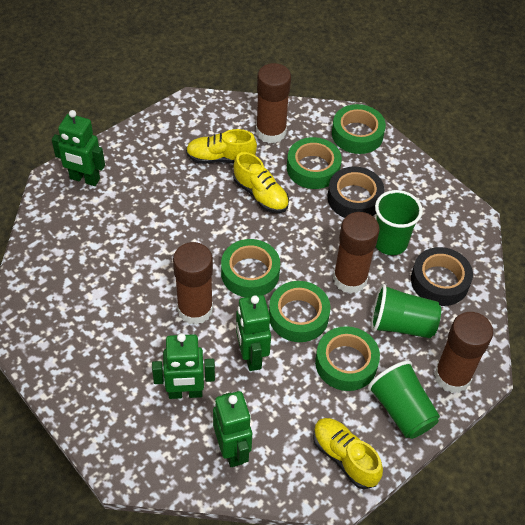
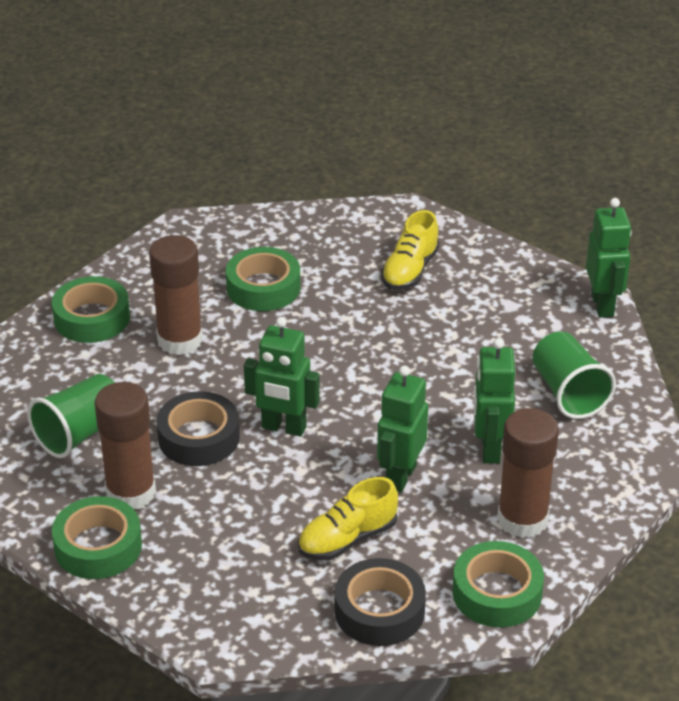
brown glue stick: [173,242,213,325] [256,63,291,143] [333,212,380,294] [434,312,493,393] = 4 -> [94,382,156,509] [149,235,203,355] [497,408,559,538] = 3
green cup: [368,360,440,439] [371,284,441,338] [375,190,423,255] = 3 -> [27,374,115,458] [532,331,616,419] = 2
green tape: [221,239,280,297] [269,281,330,342] [287,137,342,189] [315,326,380,391] [332,104,386,154] = 5 -> [52,276,130,343] [52,496,142,579] [226,247,301,311] [453,541,544,627] = 4
yellow shoe: [186,129,257,164] [233,152,289,213] [313,418,383,489] = 3 -> [298,477,398,560] [381,210,440,290] = 2

